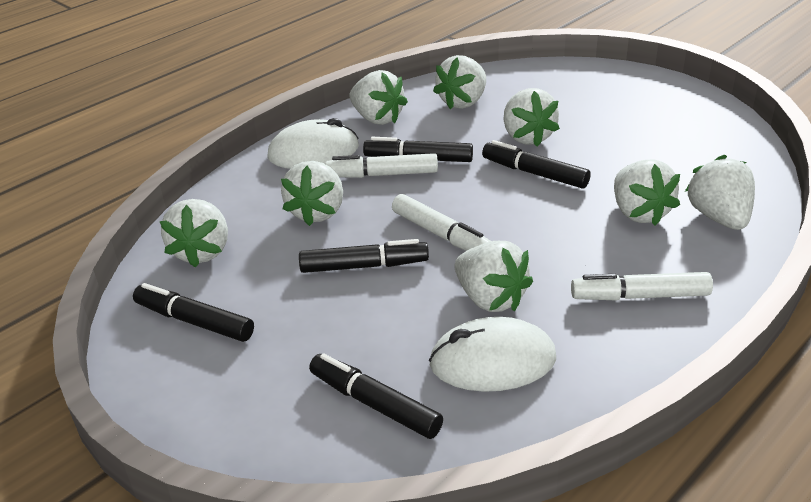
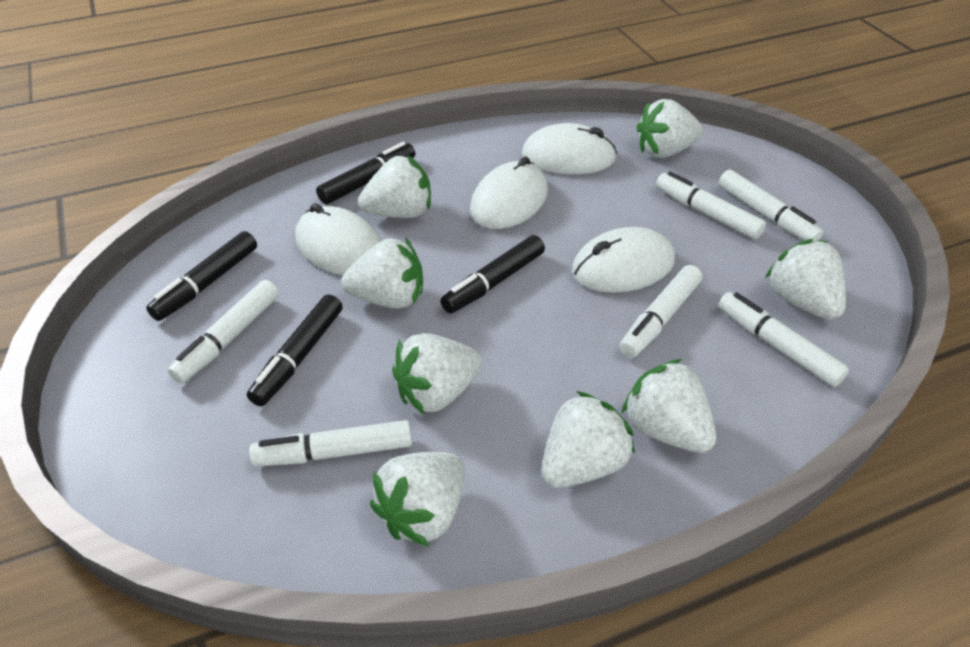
black marker: [133,283,254,342] [299,239,429,273] [309,353,443,439] [363,137,473,162] [482,140,591,189] = 5 -> [146,231,257,321] [247,294,343,406] [316,142,415,204] [440,235,545,313] = 4
white marker: [325,153,438,178] [392,194,491,251] [571,272,713,301] = 3 -> [168,280,279,384] [249,420,412,467] [619,265,702,358] [656,172,766,239] [718,292,849,387] [719,170,823,241] = 6
white mouse: [267,118,359,169] [429,317,556,392] = 2 -> [295,203,381,275] [470,157,548,229] [522,123,617,175] [572,227,675,293] = 4

